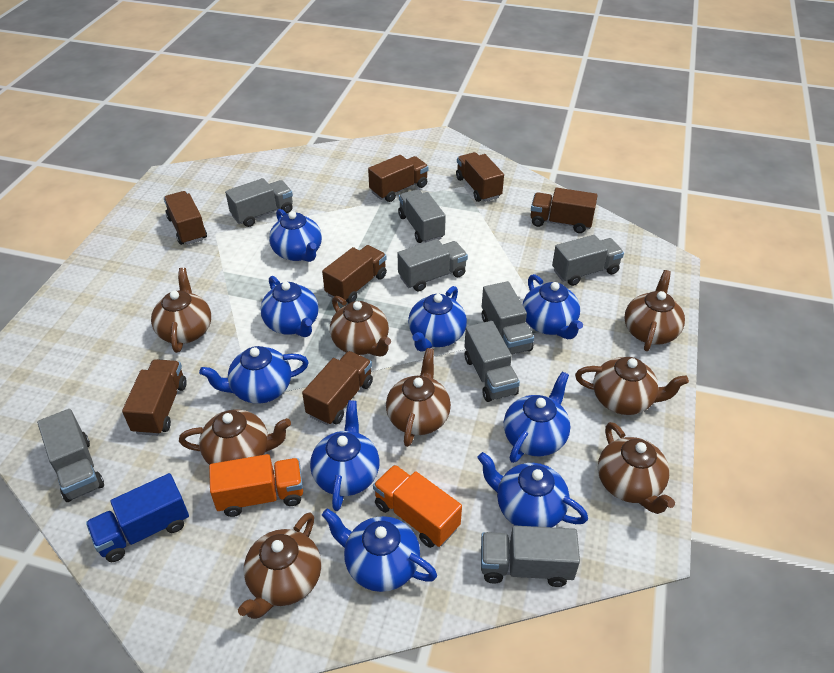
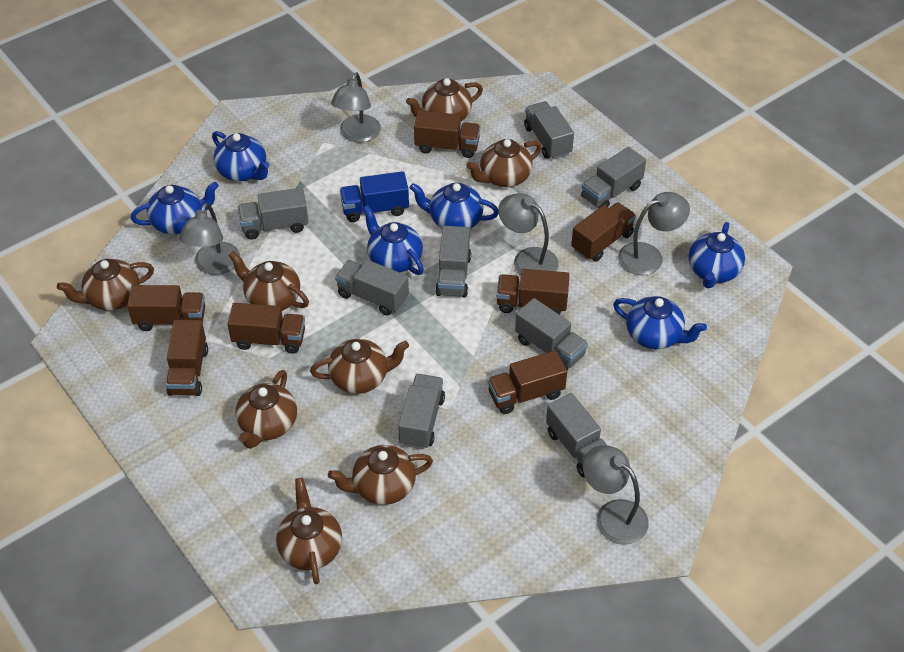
blue teapot: [199,346,309,404] [260,276,319,337] [269,209,322,262] [310,400,380,511] [322,508,437,592] [408,286,467,352] [477,452,588,527] [504,372,571,463] [522,274,583,339] = 9 -> [131,182,218,234] [212,131,270,181] [363,205,424,275] [410,183,499,229] [613,296,707,349] [688,222,745,288] = 6
grey lamp: none = 0 -> [179,203,240,275] [331,72,381,143] [498,193,559,275] [583,445,649,545] [618,192,690,275] = 5
orange truck: [209,454,303,517] [373,465,462,548] = 2 -> none = 0

